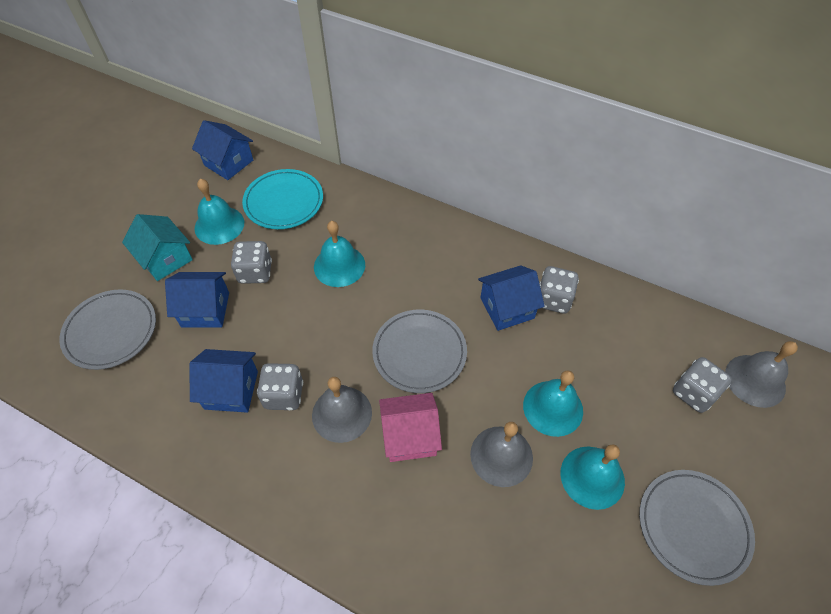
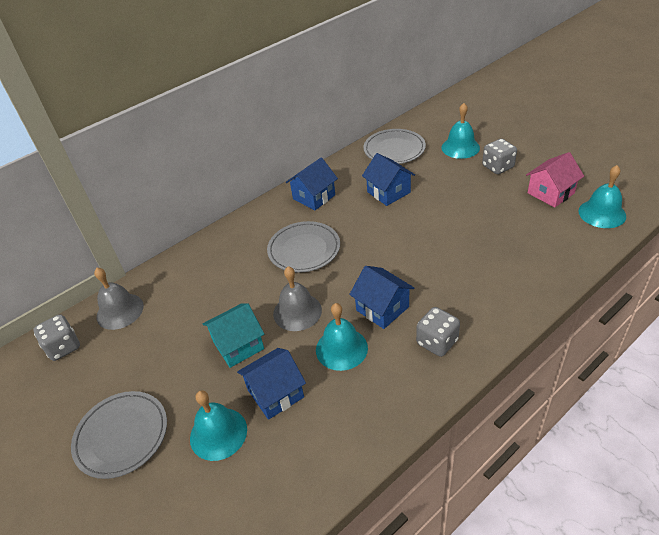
grey bell: [312,377,372,443] [470,422,533,487] [725,341,798,408] = 3 -> [94,268,144,330] [273,266,322,331] = 2
grey dice: [231,241,272,284] [257,363,303,410] [540,266,579,314] [673,357,732,413] = 4 -> [34,314,80,361] [416,307,460,357] [482,139,517,174] = 3
turquoise plate: [242,169,323,229] = 1 -> none = 0

